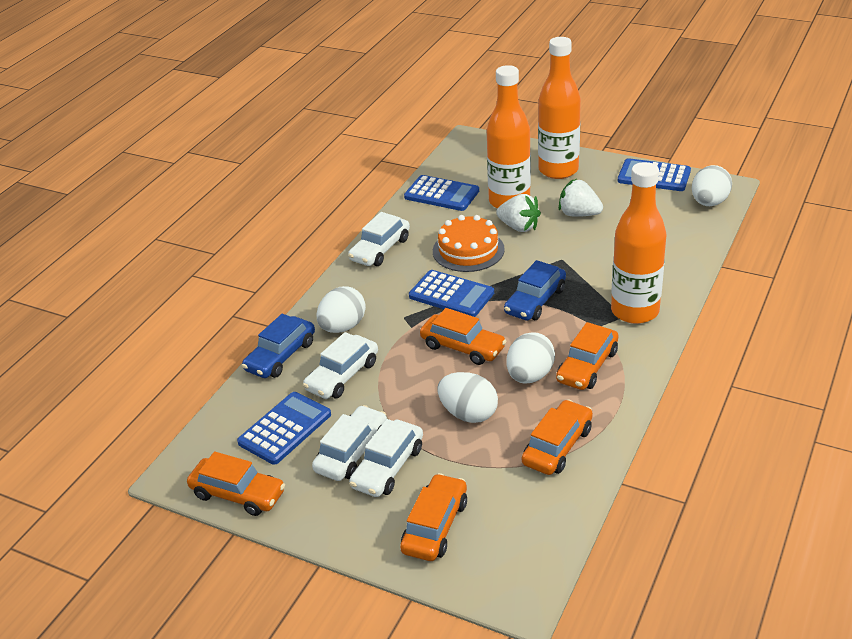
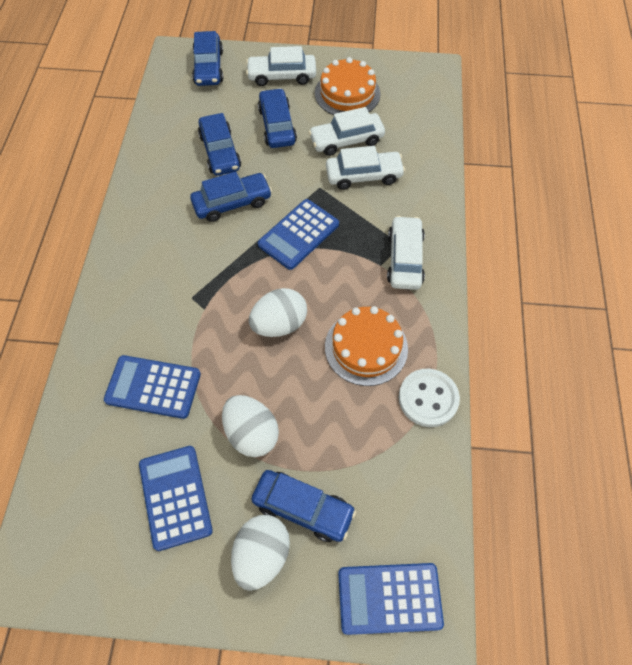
blue car: [242,314,315,378] [504,260,566,321] = 2 -> [190,172,272,222] [192,31,223,86] [198,113,241,176] [251,470,356,542] [258,88,297,148] = 5
orange bottle: [487,65,531,209] [538,37,581,179] [611,162,666,324] = 3 -> none = 0
orange cake: [433,215,505,272] = 1 -> [315,57,380,115] [325,306,408,386] = 2
orange car: [187,451,285,516] [400,473,467,561] [420,308,506,365] [522,399,593,475] [556,322,618,390] = 5 -> none = 0
white button: none = 0 -> [399,369,460,427] = 1
white egg: [316,286,366,333] [438,372,498,423] [506,332,555,384] [692,165,732,206] = 4 -> [222,395,279,457] [231,515,290,591] [249,288,307,337] = 3
white strawberry: [496,194,541,232] [559,179,603,217] = 2 -> none = 0

